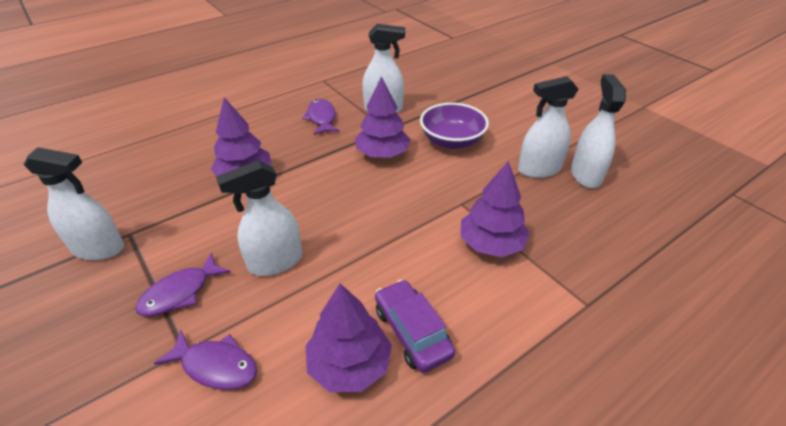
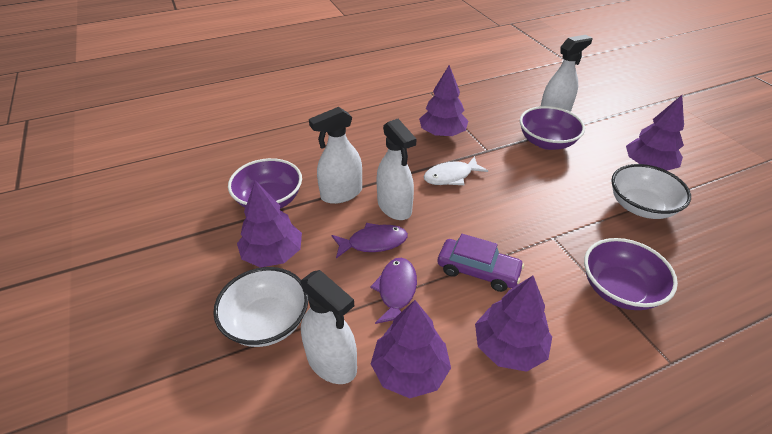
purple bowl: [420,103,489,149] = 1 -> [228,158,302,209] [520,106,585,150] [584,238,678,310] = 3
purple fish: [135,253,231,316] [154,330,257,390] [302,99,339,135] = 3 -> [332,223,408,258] [370,258,417,324] = 2
purple tree: [211,97,272,176] [305,283,392,392] [355,76,411,158] [461,161,530,257] = 4 -> [237,180,302,267] [371,300,451,398] [419,65,468,137] [475,276,552,372] [626,95,684,171] = 5
white bowl: none = 0 -> [213,267,309,347] [611,164,691,219] = 2
white fish: none = 0 -> [424,156,488,185] = 1
white spray bottle: [24,147,124,260] [216,160,303,276] [362,24,405,113] [518,76,579,178] [571,74,626,188] = 5 -> [301,270,357,384] [309,107,362,204] [376,119,416,220] [541,35,592,112] = 4

